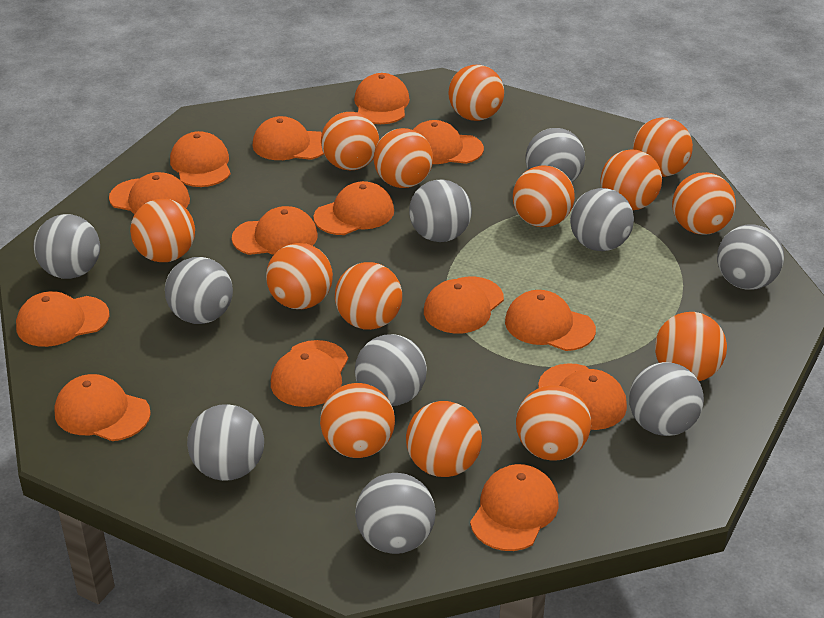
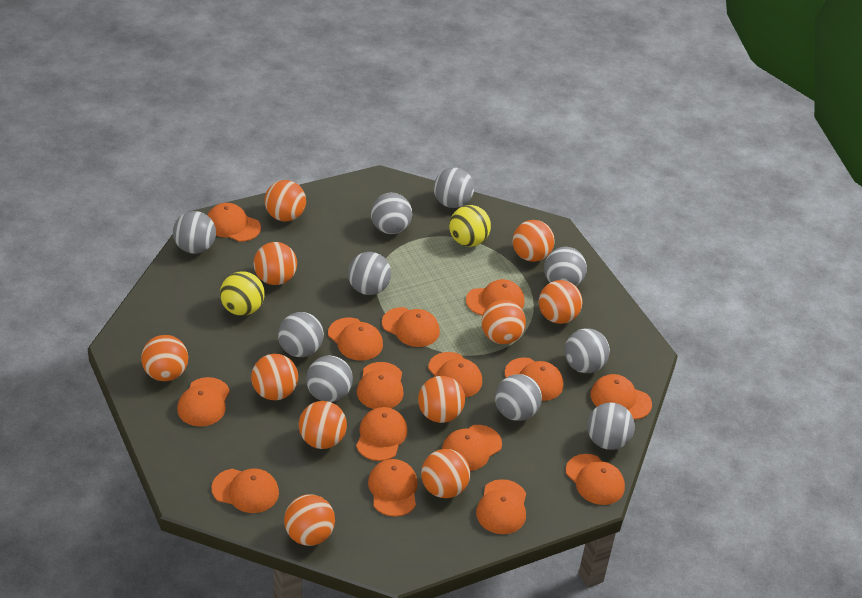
orange ball: [130,199,195,262] [266,243,333,309] [320,383,395,458] [321,112,379,170] [335,262,402,330] [374,128,433,188] [406,401,482,477] [448,65,504,121] [513,166,575,227] [516,385,591,461] [601,149,662,210] [633,118,693,177] [655,312,727,381] [672,172,736,235] = 14 -> [141,335,188,381] [251,354,298,400] [253,242,297,285] [265,180,306,222] [284,494,335,546] [299,401,347,449] [418,376,465,423] [421,449,470,498] [481,300,526,344] [513,220,554,262] [539,280,583,324] = 11
orange cap: [16,291,109,347] [54,374,151,441] [109,172,190,214] [170,131,231,187] [232,206,318,255] [253,116,324,160] [271,340,348,407] [313,181,394,235] [354,73,410,124] [413,120,484,164] [424,277,504,333] [470,464,559,551] [505,290,596,351] [538,363,627,430] = 14 -> [177,377,230,427] [208,203,261,242] [211,468,279,513] [328,318,383,361] [356,407,408,461] [357,362,404,409] [368,459,418,517] [382,307,440,347] [428,352,482,398] [442,425,502,471] [466,279,525,315] [476,479,526,534] [505,357,563,401] [566,454,625,505] [590,374,652,420] = 15
yellow ball: none = 0 -> [220,271,265,316] [449,205,491,247] = 2

